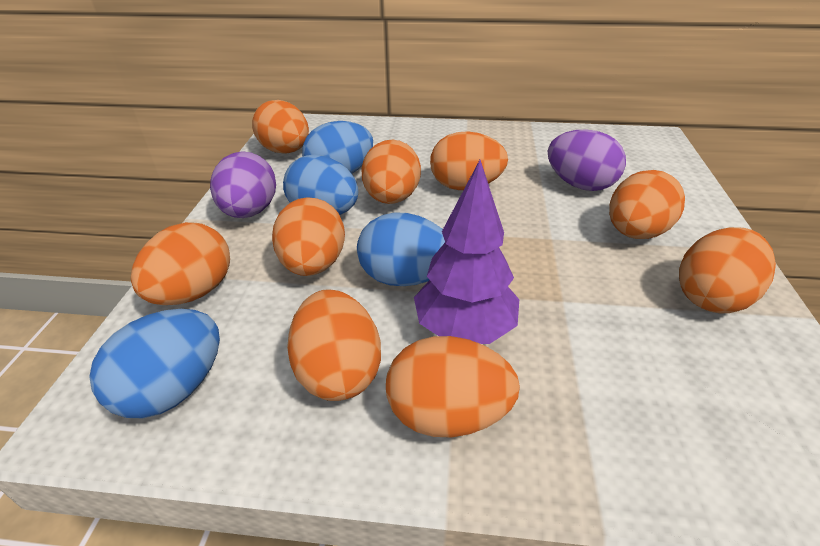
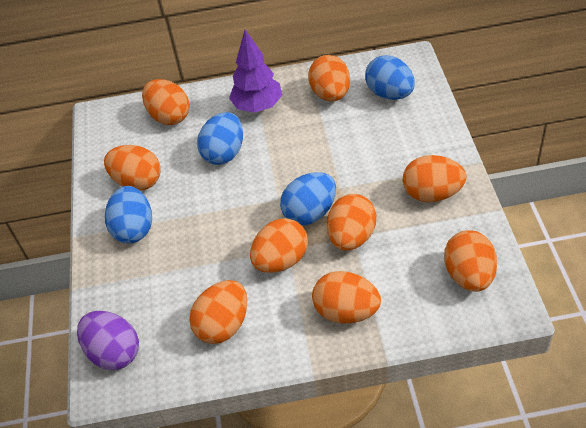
purple egg: [210,151,276,218] [548,129,626,191] = 2 -> [77,311,139,370] = 1

